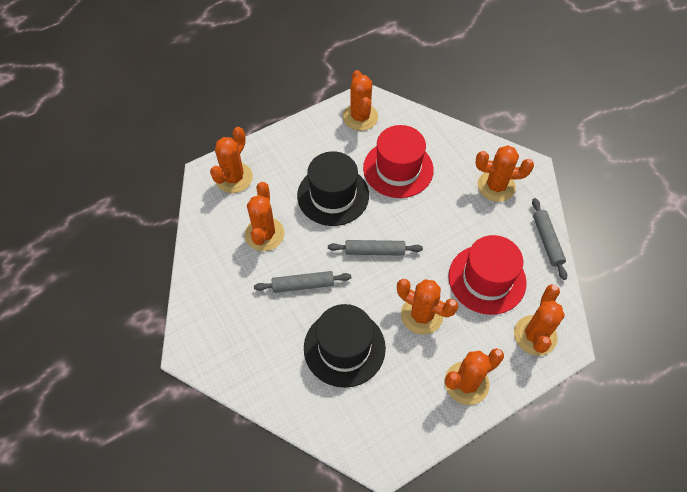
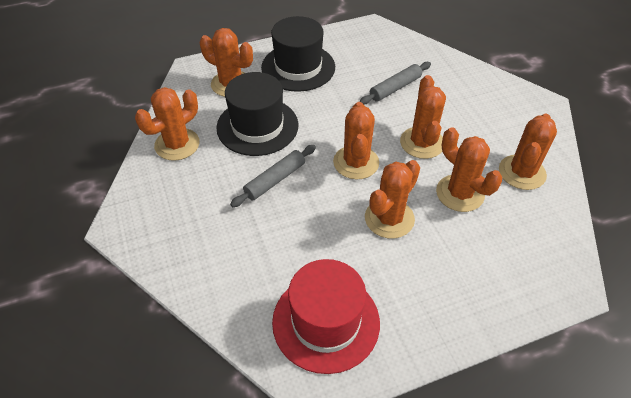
grey rolling pin: [254,271,351,293] [328,240,423,256] [532,198,567,280] = 3 -> [230,145,316,207] [359,62,431,105] = 2
red hat: [363,125,434,198] [448,235,527,315] = 2 -> [272,259,380,374] = 1

